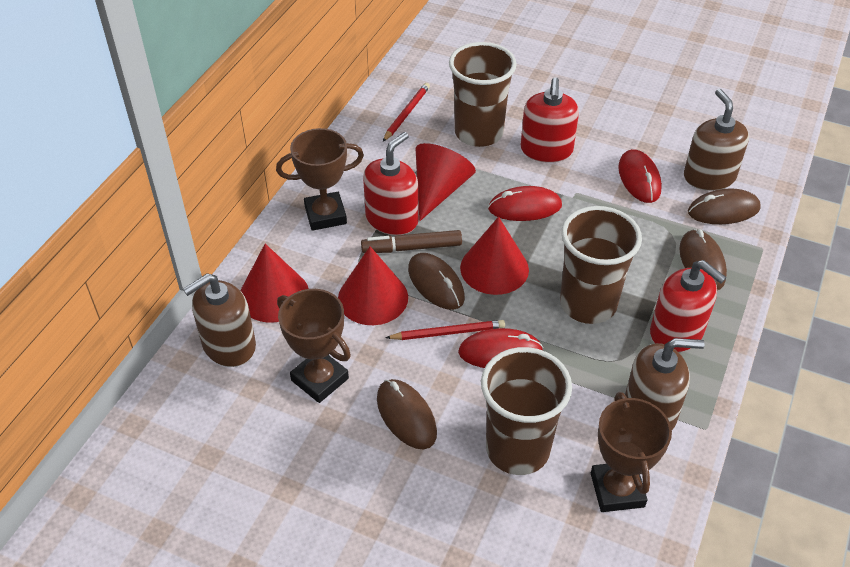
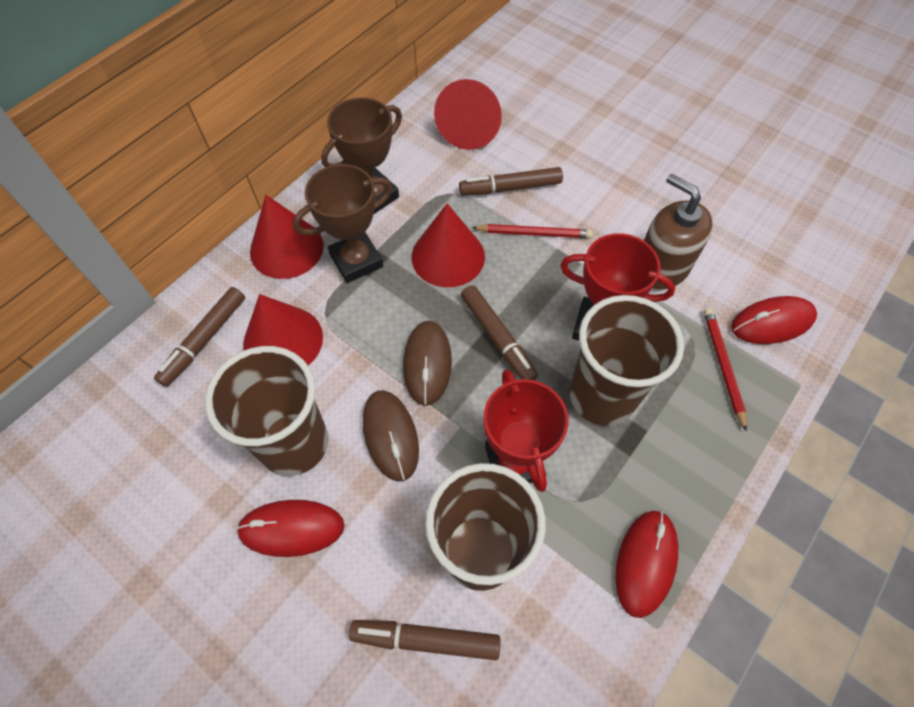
brown marker: [361,230,462,253] = 1 -> [154,287,245,387] [349,620,500,660] [459,167,563,195] [461,285,538,380] = 4
brown mouse: [377,379,437,449] [408,253,465,310] [679,229,727,290] [688,189,761,224] = 4 -> [363,390,419,482] [403,321,452,406] = 2
brown soap dispenser: [183,273,256,367] [625,338,705,430] [684,89,749,191] = 3 -> [644,174,713,290] = 1
brown trophy: [276,128,364,231] [277,289,351,403] [591,392,672,512] = 3 -> [293,164,392,283] [321,97,402,214] = 2
red soap dispenser: [363,132,419,235] [521,77,579,163] [650,260,727,352] = 3 -> none = 0
red trophy: none = 0 -> [484,369,569,492] [560,233,675,341] = 2

